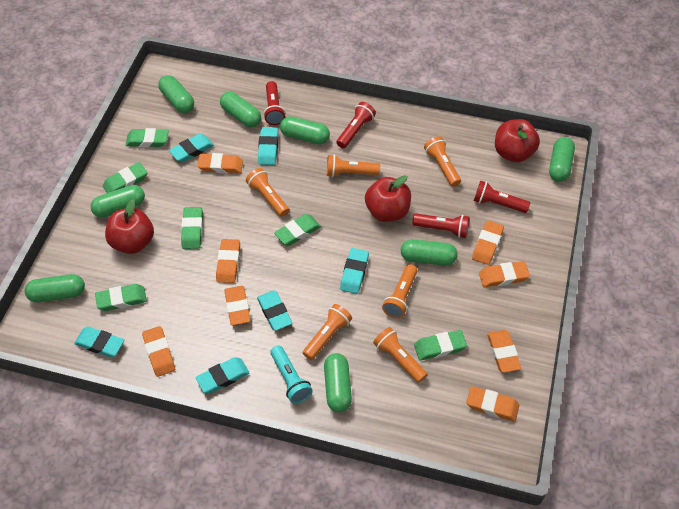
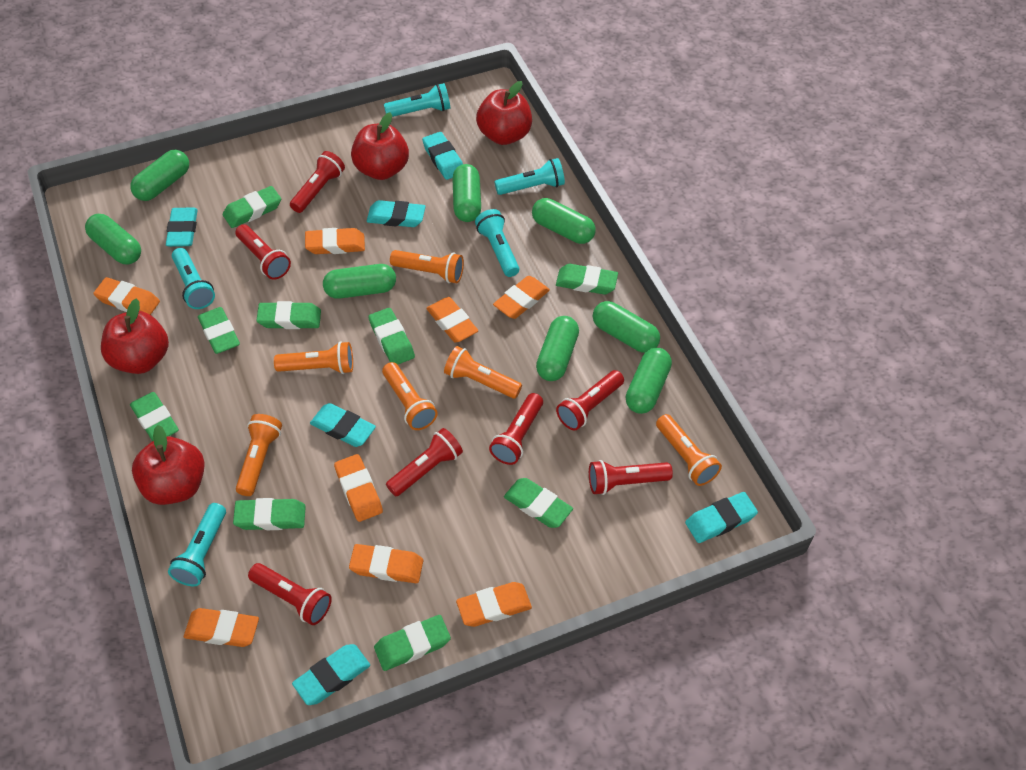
green eraser: [95,284,147,311] [103,162,147,193] [126,128,169,147] [181,207,203,249] [274,214,321,246] [414,330,467,360] = 6 -> [130,392,179,441] [198,307,240,354] [223,186,281,228] [233,498,306,530] [257,301,321,329] [368,308,415,365] [374,615,451,671] [504,478,573,528] [556,264,618,295] = 9
red apple: [105,199,154,254] [365,175,411,222] [495,119,540,162] = 3 -> [101,298,169,374] [132,425,205,505] [351,112,409,180] [476,81,532,145] = 4
red flashlight: [264,81,285,125] [336,102,376,148] [412,213,469,238] [474,181,530,213] = 4 -> [235,224,291,280] [248,563,332,625] [290,151,345,213] [386,428,463,496] [489,393,543,465] [556,370,624,430] [589,460,673,495] = 7
turquoise flashlight: [270,345,313,404] = 1 -> [168,503,226,586] [172,248,215,309] [384,83,451,117] [475,209,519,277] [495,158,565,195] = 5

